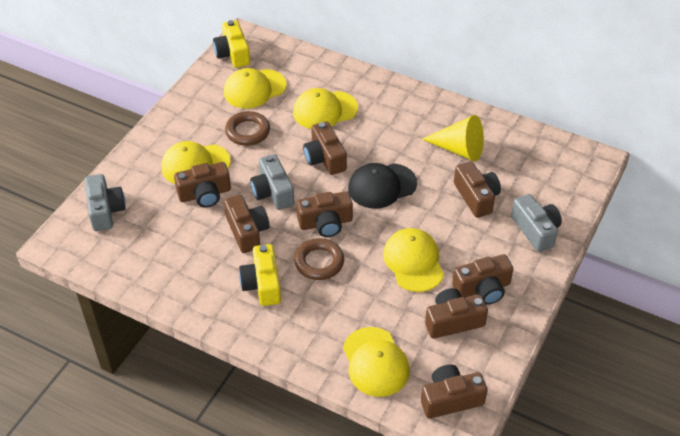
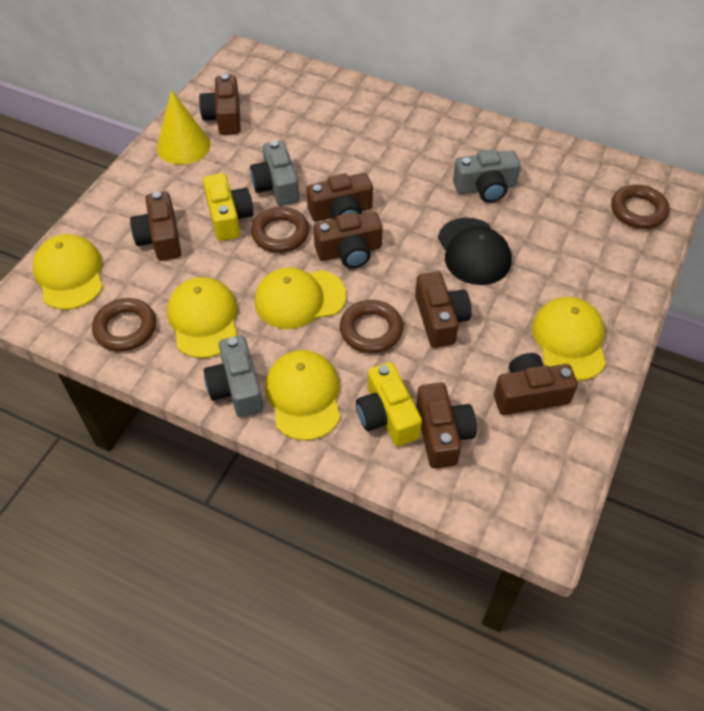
brown camera: [174,162,231,208] [224,195,269,253] [297,191,353,237] [303,121,347,175] [421,365,488,418] [425,288,488,339] [452,254,513,305] [454,162,501,218] = 8 -> [130,191,181,261] [199,74,241,135] [307,173,373,222] [314,211,383,268] [415,272,472,348] [416,383,477,469] [494,353,578,415] = 7
brown ring: [225,111,270,146] [294,238,344,280] = 2 -> [92,298,156,351] [251,207,309,253] [340,300,403,353] [611,185,669,229] = 4

